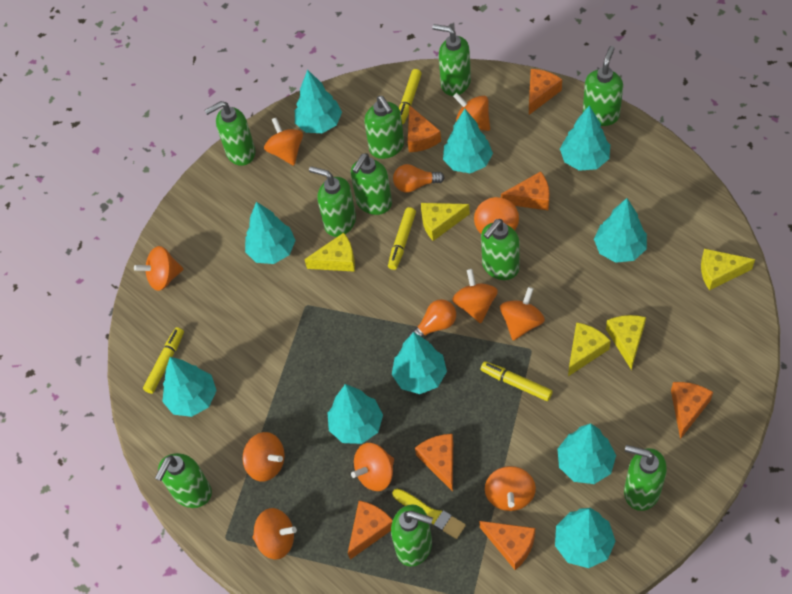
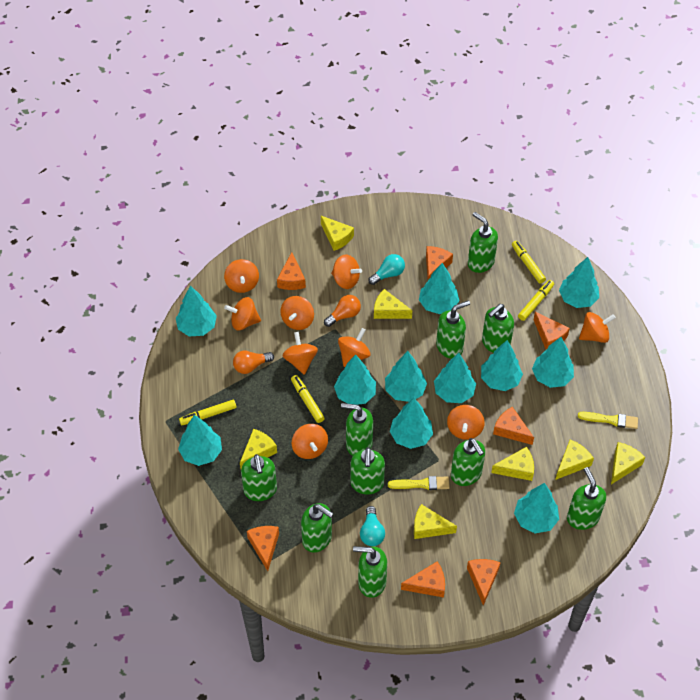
orange spinning top: [134,246,184,291] [243,432,285,482] [253,508,297,560] [264,118,303,166] [351,443,394,491] [452,269,498,323] [453,93,490,131] [474,197,519,234] [485,466,536,511] [500,287,545,341] = 10 -> [224,259,259,293] [224,297,261,330] [280,296,314,330] [282,332,318,375] [292,424,328,459] [331,255,362,289] [338,328,370,367] [447,405,485,440] [579,312,616,343] = 9
turquoise light bulb: none = 0 -> [360,506,385,546] [368,254,405,285] = 2
turquoise tree: [162,357,217,417] [245,202,296,264] [295,70,342,133] [328,384,383,444] [392,332,447,394] [443,109,493,173] [555,508,616,568] [558,423,616,484] [560,105,610,171] [594,198,647,263] = 10 -> [176,285,217,337] [178,415,222,466] [334,354,376,405] [385,351,427,402] [390,398,433,449] [419,263,460,314] [434,353,476,403] [481,340,523,391] [514,483,559,533] [532,337,574,388] [559,257,599,308] = 11
yellow brush: [392,489,466,539] = 1 -> [388,476,450,490] [578,412,638,429] = 2
yellow cheese: [304,233,355,272] [421,203,470,241] [568,322,611,376] [606,315,646,370] [701,249,755,290] = 5 -> [240,429,277,469] [321,216,354,251] [374,289,412,319] [414,504,457,539] [491,447,534,481] [555,440,594,480] [611,442,645,484] = 7

